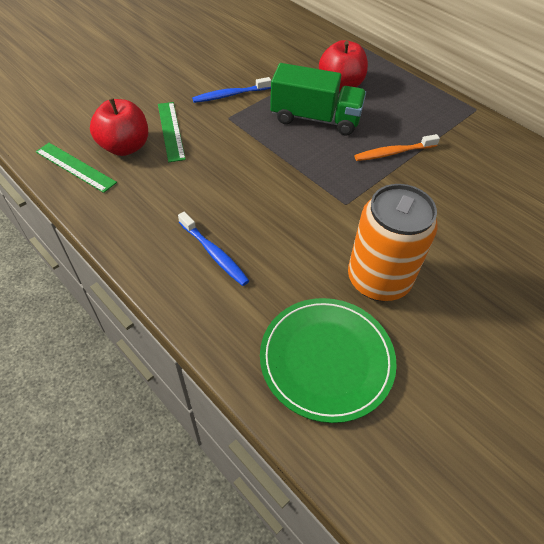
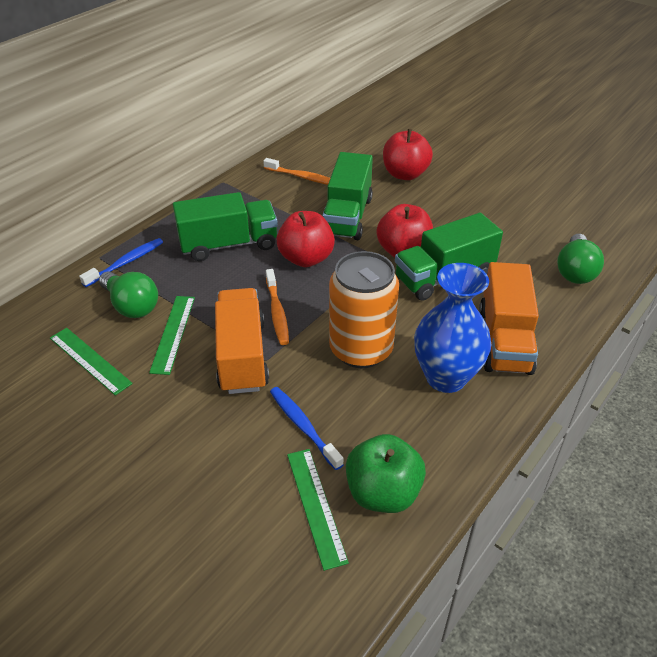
blue vase: none = 0 -> [414,263,491,393] = 1
green apple: none = 0 -> [346,434,426,513] = 1
green light bulb: none = 0 -> [99,271,158,318] [557,234,604,284] = 2
green plate: [260,298,397,423] = 1 -> none = 0
green ruler: [36,143,117,193] [158,102,186,162] = 2 -> [50,328,133,395] [149,296,195,375] [287,449,349,571] = 3
green truck: [270,63,366,135] = 1 -> [173,192,278,261] [323,152,373,240] [395,213,503,301] = 3
orange toothbrush: [354,134,440,161] = 1 -> [263,158,330,185] [266,269,289,345] = 2
orange truck: none = 0 -> [215,288,269,394] [479,262,539,375] = 2
red apple: [90,98,148,156] [319,40,368,91] = 2 -> [277,211,335,267] [376,204,433,258] [383,129,433,180] = 3

